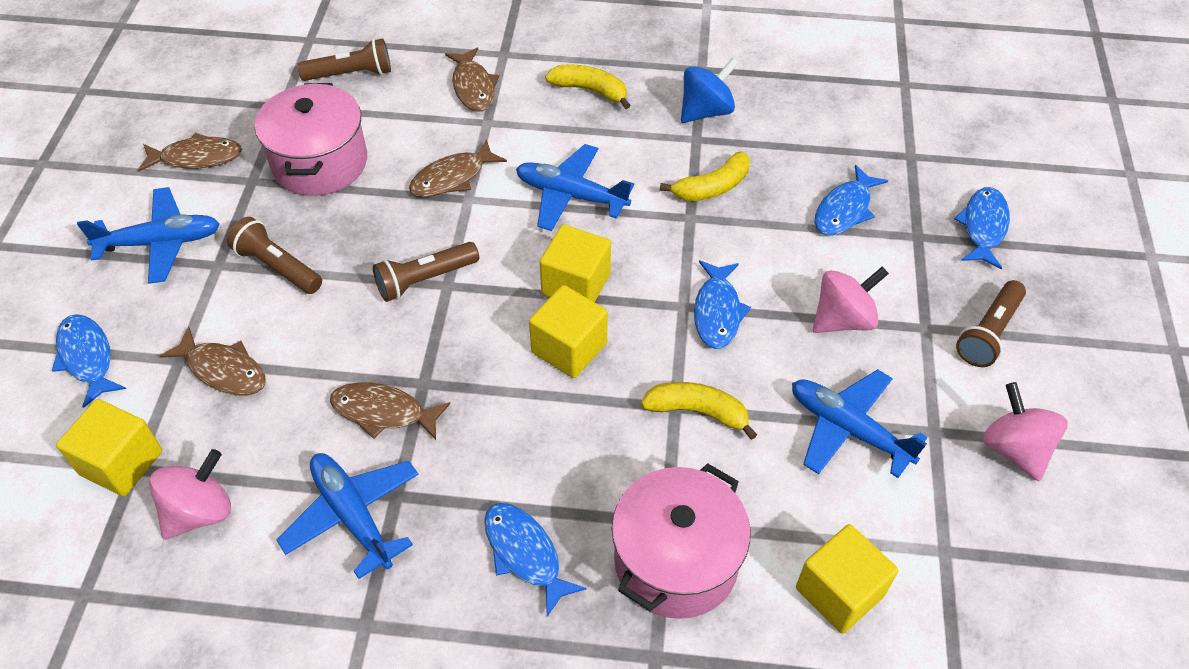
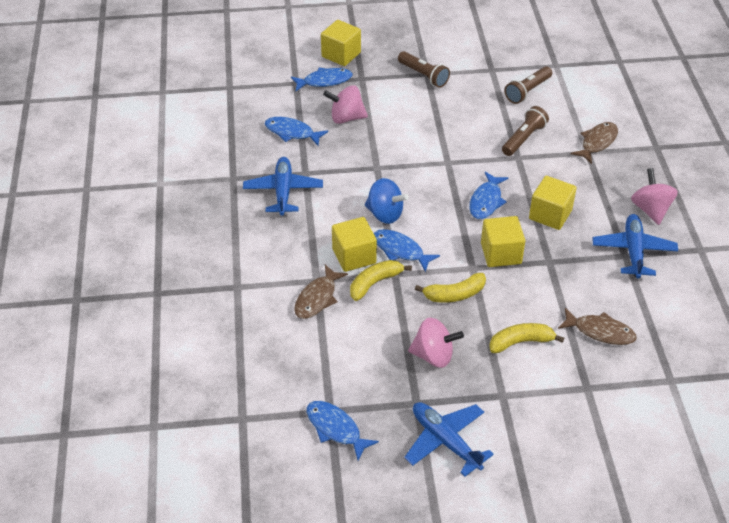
blue plane: [77,187,220,284] [276,453,419,579] [516,144,634,231] [792,369,928,478] = 4 -> [243,157,323,216] [404,402,494,477] [592,214,678,279] = 3
brown fish: [138,133,242,171] [160,327,266,396] [330,382,450,440] [409,139,507,197] [445,47,499,112] = 5 -> [294,265,348,319] [558,308,637,345] [571,122,618,164] = 3
brown flashlight: [227,217,322,294] [297,39,391,81] [373,242,479,302] [956,280,1026,367] = 4 -> [398,51,450,88] [502,106,549,156] [505,66,552,104] = 3
pink pot: [255,83,367,196] [612,463,751,619] = 2 -> none = 0

